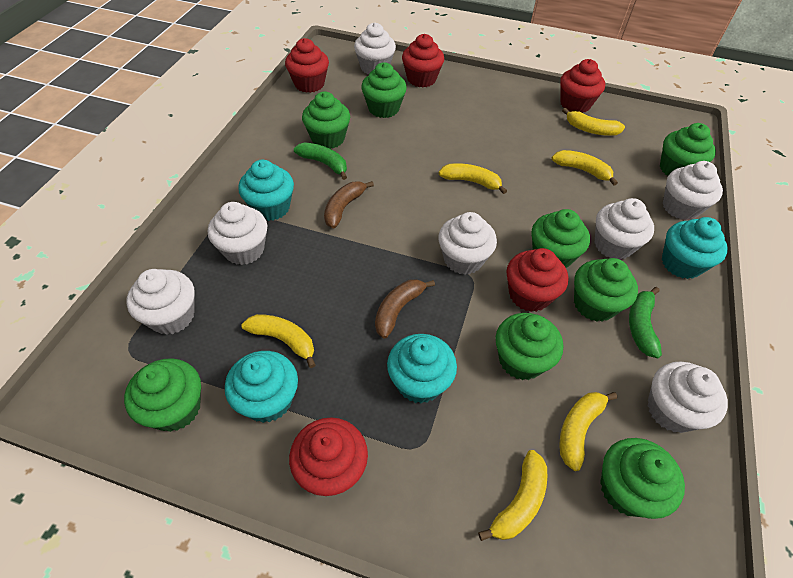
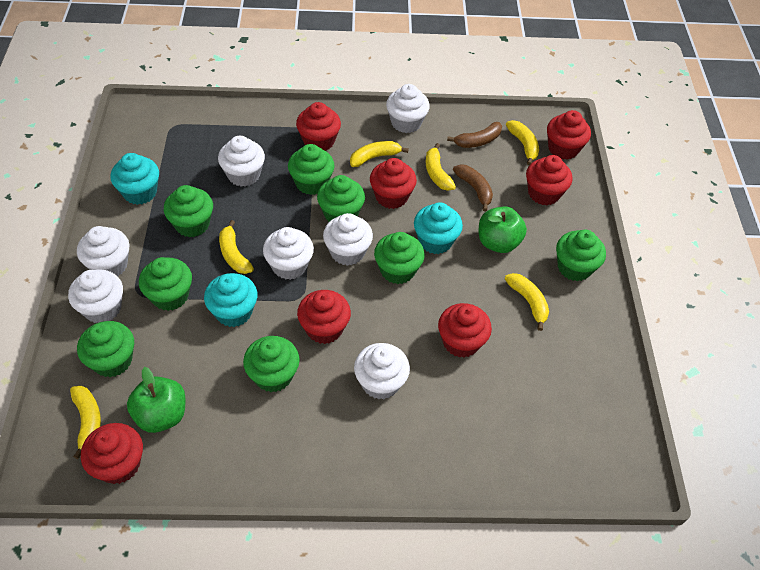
green apple: none = 0 -> [127,367,186,433] [479,207,527,253] = 2
green banana: [294,142,347,180] [629,287,662,358] = 2 -> none = 0
red cupcake: [285,38,329,93] [289,418,368,496] [402,34,444,87] [506,248,568,312] [560,59,605,113] = 5 -> [81,423,143,484] [296,102,341,151] [297,290,351,344] [370,158,417,209] [438,303,492,358] [526,155,573,205] [547,110,591,160] = 7
turquoise cupcake: [225,351,298,423] [238,160,294,221] [387,334,457,404] [662,217,728,279] = 4 -> [111,153,159,205] [204,273,258,327] [414,202,463,254] = 3

